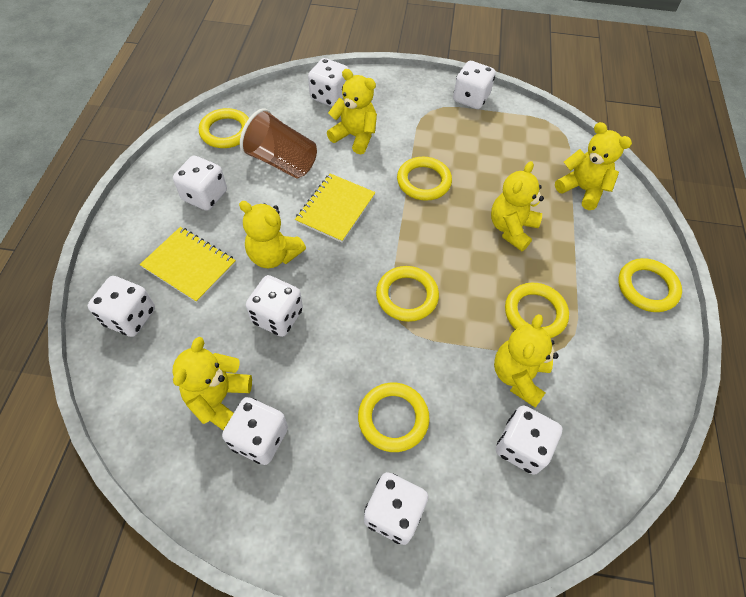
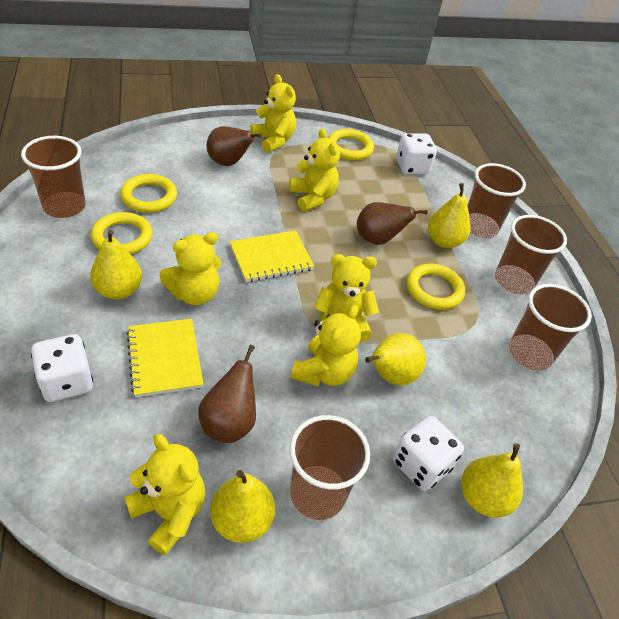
brown cup: [240,108,317,179] = 1 -> [21,136,86,218] [289,415,370,520] [467,163,526,238] [495,215,567,294] [509,284,592,371] = 5
brown pear: none = 0 -> [198,345,256,443] [207,126,262,166] [357,202,428,245] = 3
white dice: [88,276,155,337] [173,156,227,211] [222,397,288,465] [246,275,303,337] [308,58,349,107] [364,472,428,545] [453,61,496,109] [496,406,563,475] = 8 -> [31,334,93,402] [393,416,464,491] [396,133,437,174] = 3
yellow pear: none = 0 -> [90,230,142,300] [210,470,275,543] [365,333,426,385] [428,183,471,248] [461,443,523,518] = 5
yellow ring: [199,108,249,148] [358,383,429,452] [376,266,439,322] [397,157,452,201] [505,283,569,338] [618,258,682,312] = 6 -> [91,212,153,254] [120,174,177,213] [328,129,374,160] [407,264,465,310] = 4

